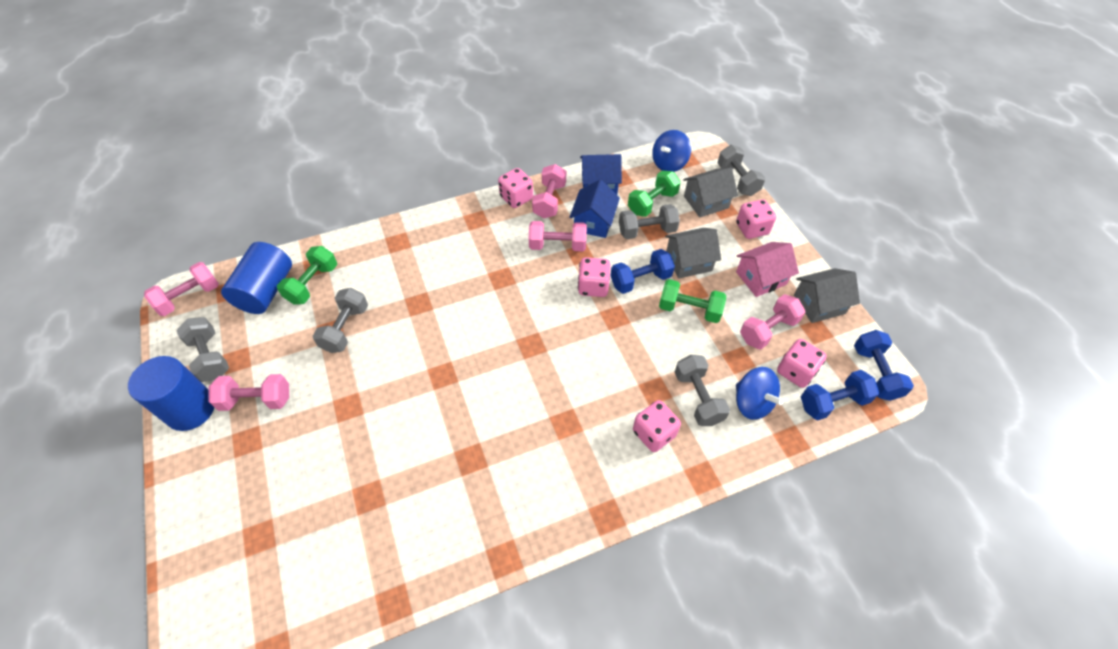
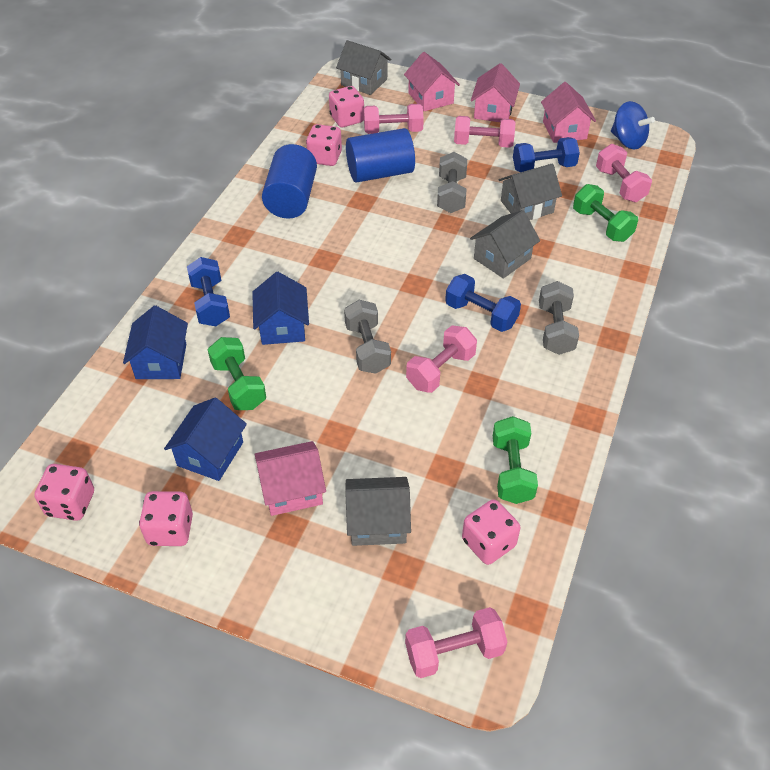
blue house: [569,180,620,238] [580,154,622,194] = 2 -> [123,306,188,379] [164,398,247,481] [252,272,309,345] = 3
blue spinning top: [652,130,691,172] [736,367,784,420] = 2 -> [611,101,655,150] = 1
grey dumbbell: [176,317,229,382] [313,288,368,353] [619,204,680,239] [675,355,730,426] [718,145,765,196] = 5 -> [344,300,391,374] [437,152,467,213] [539,281,579,355] = 3
grey house: [665,228,721,279] [683,167,738,217] [794,268,860,323] = 3 -> [336,40,392,95] [345,477,411,546] [470,210,540,279] [498,163,562,220] = 4
pink house: [736,242,799,297] = 1 -> [255,441,326,516] [404,52,460,111] [471,63,520,122] [541,82,596,143] = 4

